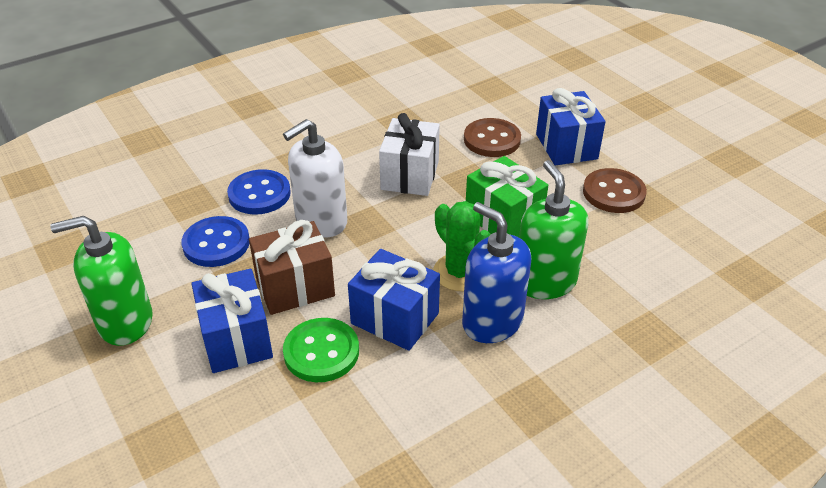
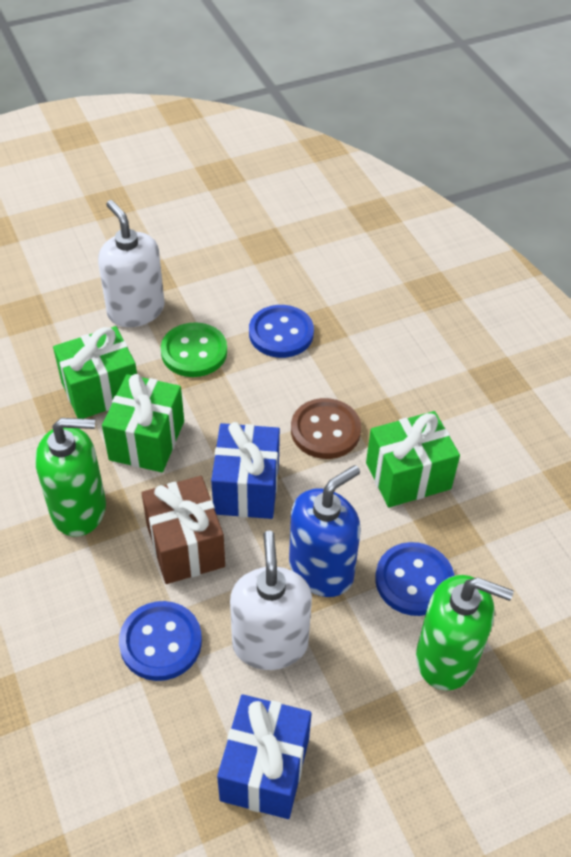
blue button: [182,216,249,267] [227,169,291,215] = 2 -> [119,601,202,681] [249,305,314,358] [375,542,454,616] = 3
blue gift: [191,269,273,373] [348,249,440,351] [536,88,606,165] = 3 -> [211,422,280,519] [217,694,312,819] = 2
brown button: [464,118,521,157] [583,168,647,213] = 2 -> [291,398,361,459] = 1
green cactus: [433,201,491,291] = 1 -> none = 0
green gift: [466,156,548,237] = 1 -> [53,326,137,419] [102,374,184,472] [366,411,460,507] = 3
white gift: [379,113,440,196] = 1 -> none = 0
white soap dispenser: [283,119,347,238] = 1 -> [98,200,165,327] [230,531,312,670] = 2

